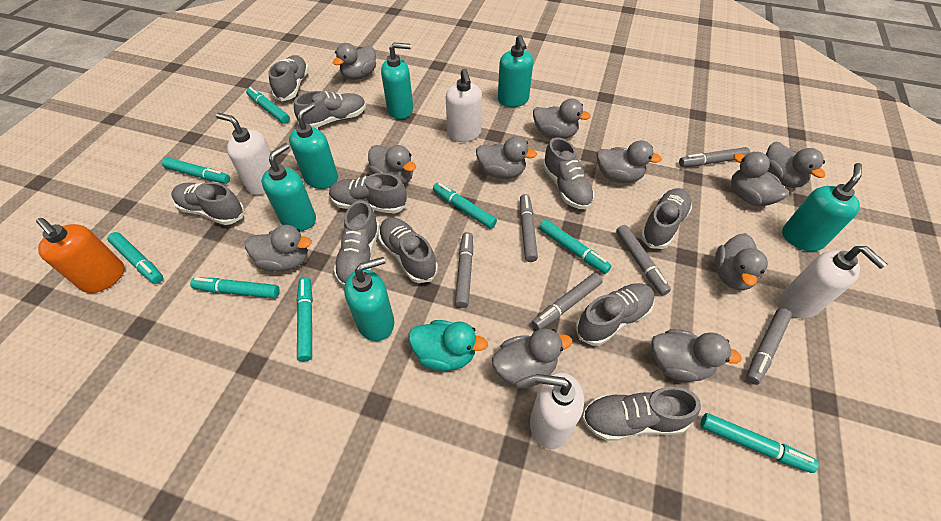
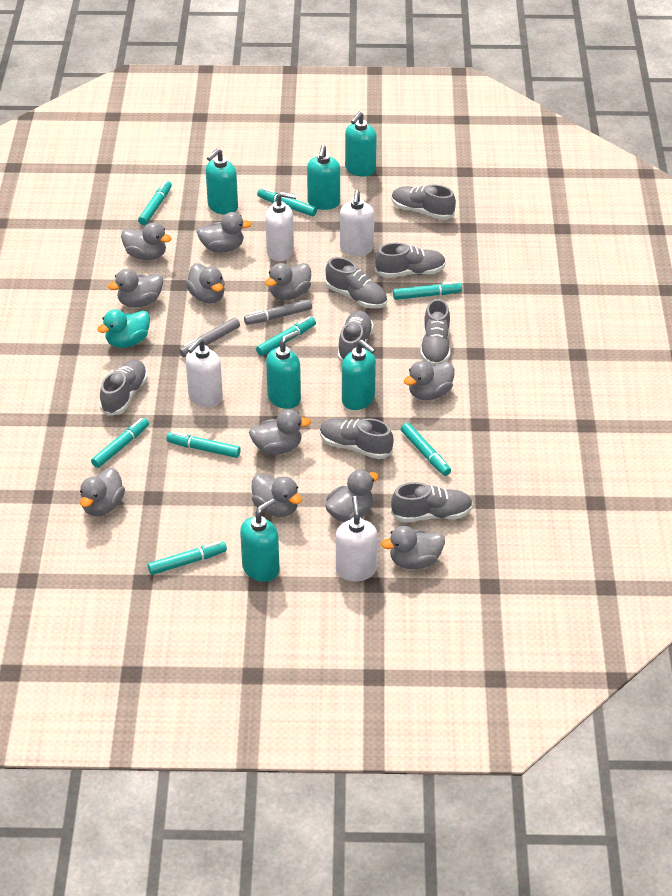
grey marker: [455,232,473,308] [520,194,538,262] [532,273,603,330] [616,225,671,295] [679,147,750,167] [746,308,792,385] = 6 -> [179,318,240,357] [244,299,312,325] = 2
grey shoe: [172,182,245,225] [268,55,309,101] [294,91,366,128] [329,173,408,214] [334,200,380,286] [378,218,438,283] [542,137,594,209] [575,283,654,346] [582,387,701,441] [640,188,692,249] = 10 -> [99,360,148,416] [320,418,394,459] [326,257,387,309] [338,310,374,362] [375,243,446,278] [391,482,473,522] [392,184,456,220] [420,299,451,366] = 8
orange soap dispenser: [36,218,125,293] = 1 -> none = 0

